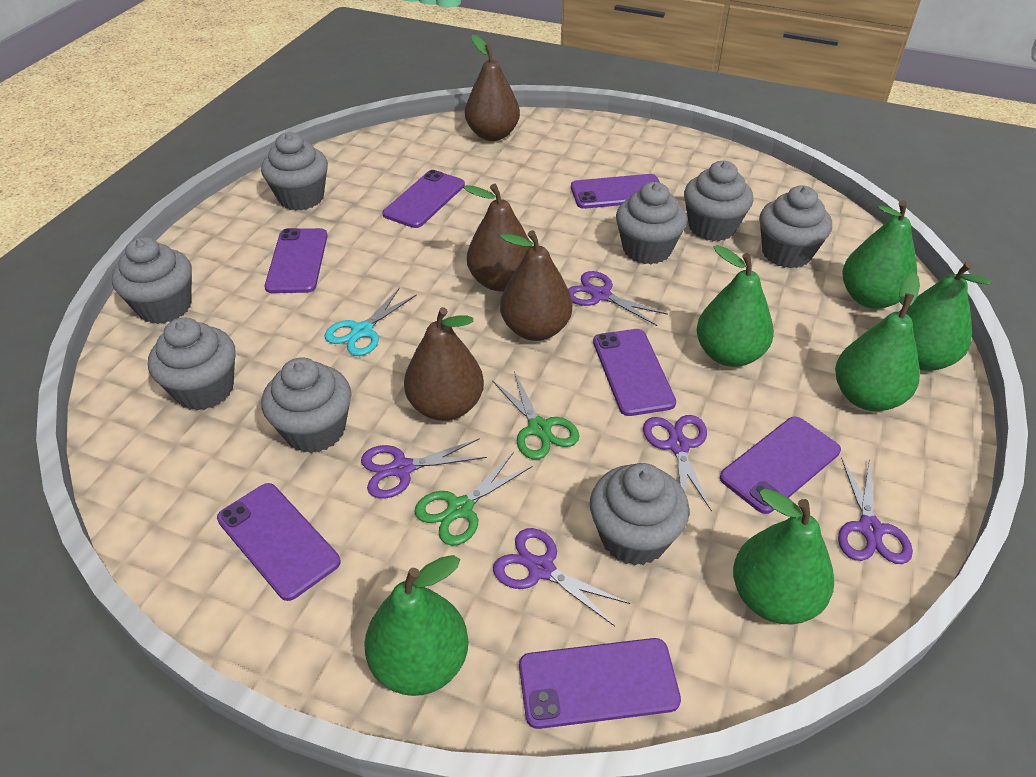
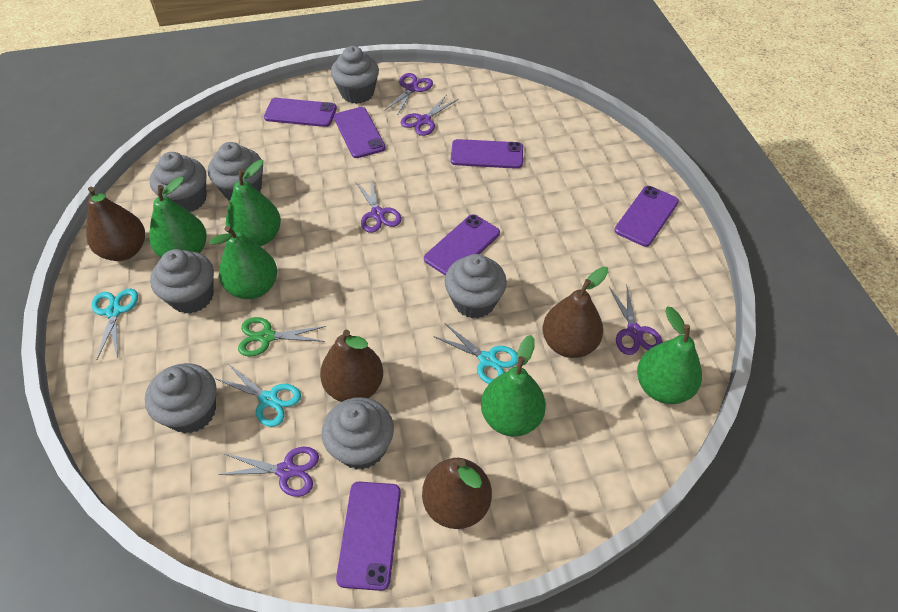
green pear: [364,555,468,696] [697,245,774,367] [733,488,834,625] [835,272,920,411] [842,200,917,309] [899,261,992,371] = 6 -> [149,177,207,258] [209,226,277,299] [226,160,281,246] [481,335,546,437] [637,306,702,404] = 5
green scissors: [414,452,533,546] [492,372,579,459] = 2 -> [238,317,326,356] = 1
grey cupcake: [112,237,192,324] [148,317,235,410] [261,132,328,211] [262,358,351,453] [590,463,690,566] [616,182,687,264] [684,161,753,241] [759,185,832,268] = 8 -> [145,363,216,433] [150,152,207,212] [150,249,214,314] [208,142,263,200] [322,397,394,470] [331,46,379,104] [445,254,507,318] = 7
purple phone: [217,483,341,601] [265,228,328,293] [382,170,465,228] [519,638,681,729] [571,174,660,209] [593,329,676,416] [720,416,841,514] = 7 -> [264,98,337,127] [334,107,386,158] [336,482,401,591] [424,214,500,275] [450,139,523,169] [614,186,679,247] = 6
turquoise scissors: [324,287,417,356] = 1 -> [92,288,138,360] [214,364,301,427] [434,323,518,384] = 3

